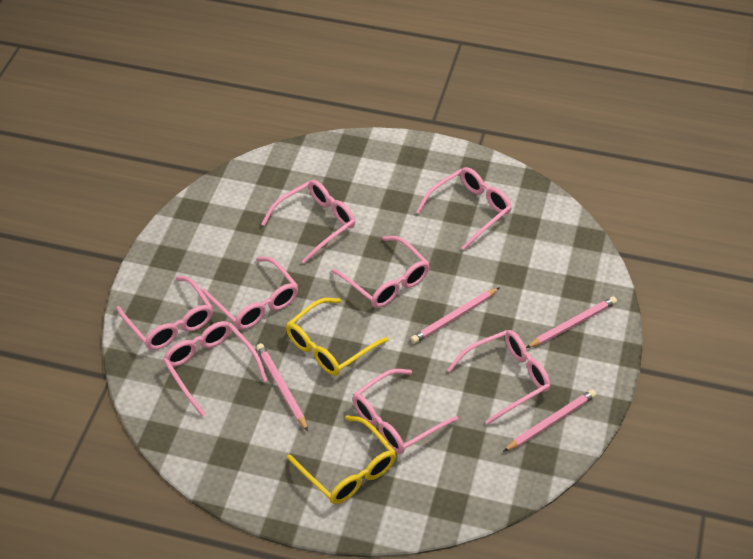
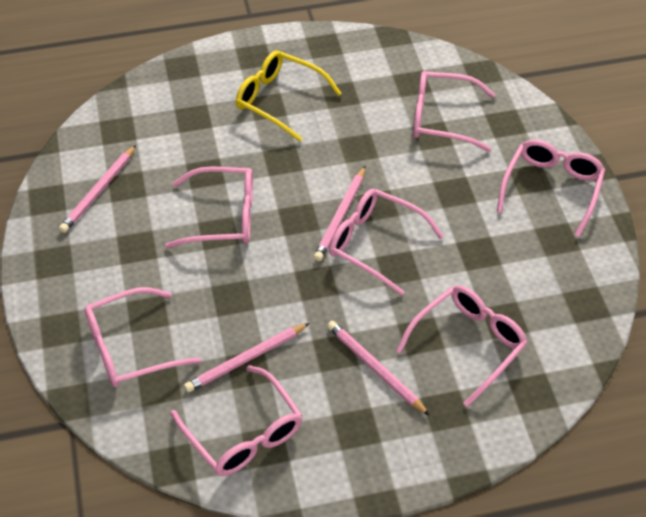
pink glasses: [116,276,213,350] [163,321,268,417] [201,257,298,330] [261,180,355,264] [331,236,429,308] [352,369,458,454] [416,167,512,250] [447,330,550,425] = 8 -> [84,287,201,387] [165,167,253,248] [171,365,302,476] [329,189,444,295] [396,285,528,407] [413,71,496,152] [497,140,605,237] = 7
yellow glasses: [286,298,389,376] [287,415,396,504] = 2 -> [236,51,342,142] = 1

